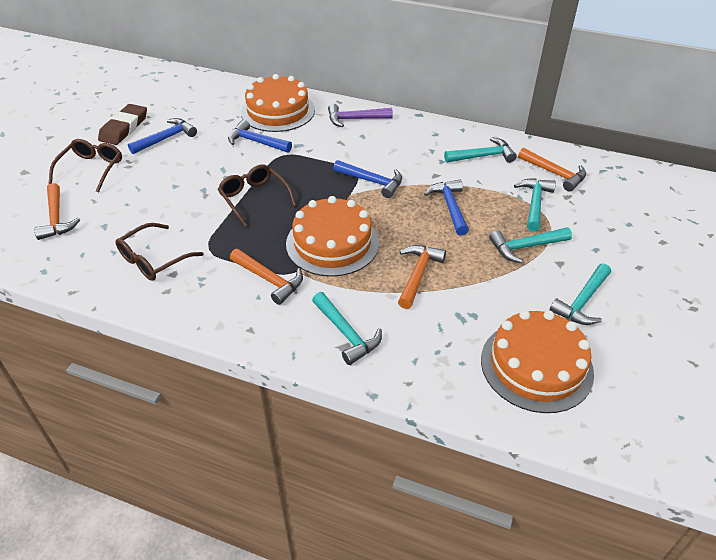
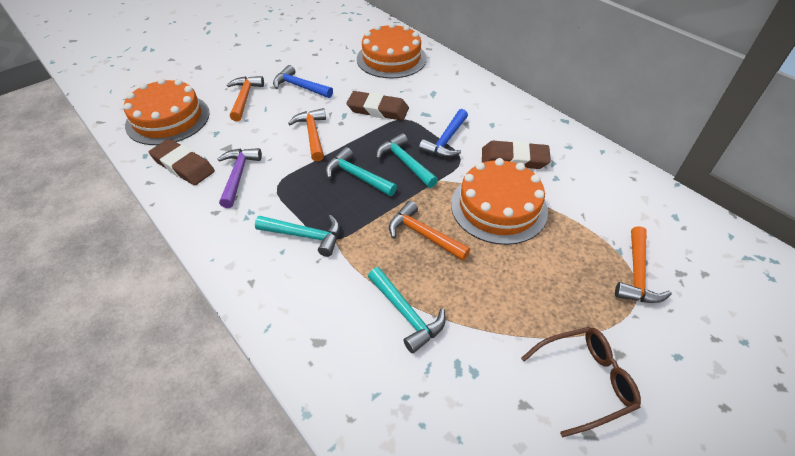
blue hammer: [128,118,197,154] [228,120,292,153] [333,160,402,198] [424,180,469,236] = 4 -> [273,65,333,98] [419,109,468,157] = 2
brown eraser: [98,104,147,145] = 1 -> [149,139,215,185] [346,91,409,121] [482,141,551,169] = 3
brown glasses: [49,139,122,193] [115,223,204,281] [218,164,297,227] = 3 -> [521,327,641,437] = 1
turquoise hammer: [312,292,382,365] [444,137,516,163] [489,227,572,263] [514,178,556,232] [549,263,611,325] = 5 -> [255,215,340,257] [325,147,397,196] [368,267,446,353] [376,133,438,188] = 4

